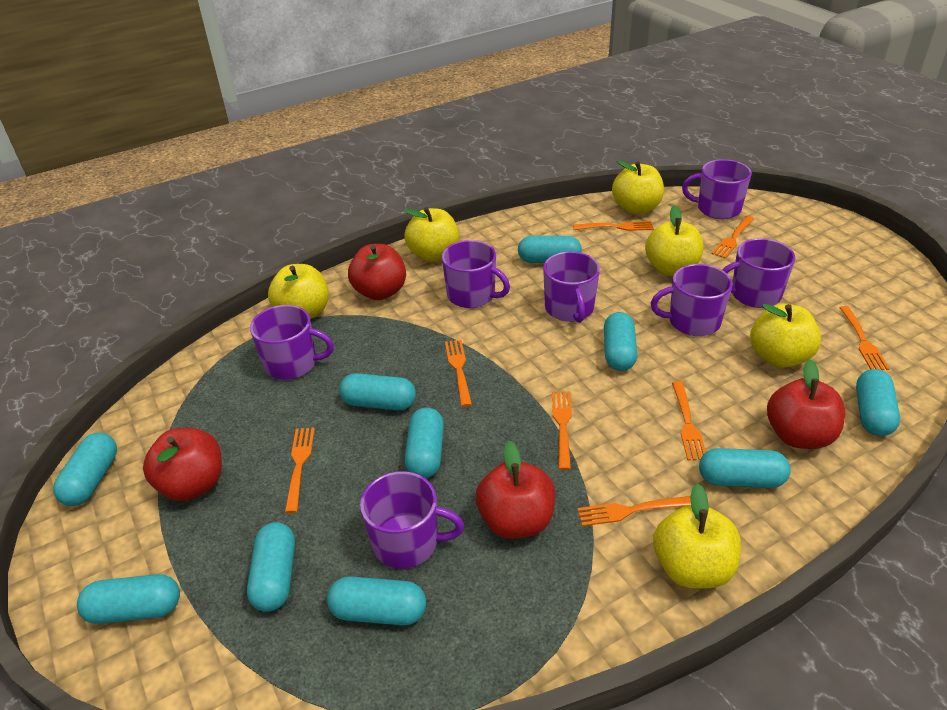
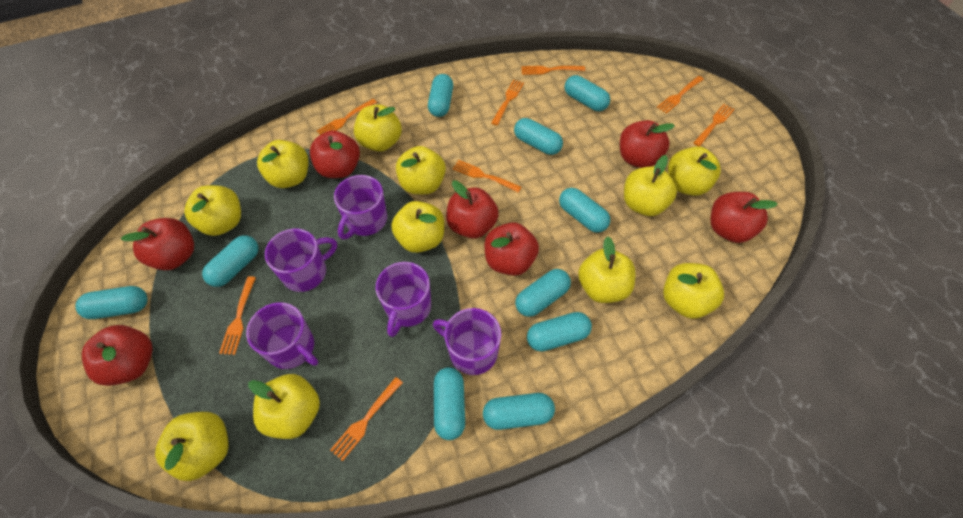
purple mug: [250,305,334,380] [360,471,464,569] [442,240,510,308] [543,252,600,323] [651,264,733,336] [682,159,752,219] [722,238,796,308] = 7 -> [246,302,318,369] [265,229,337,292] [334,175,387,239] [376,262,431,337] [433,308,501,375] = 5
red apple: [143,428,222,501] [348,244,406,300] [476,440,555,539] [767,359,845,449] = 4 -> [82,325,153,386] [121,218,194,270] [310,130,360,178] [446,180,499,238] [485,222,539,276] [620,120,675,168] [710,192,778,243] = 7
yellow apple: [268,264,329,319] [404,207,459,262] [612,160,664,214] [645,205,704,276] [653,483,741,589] [750,304,821,368] = 6 -> [155,412,229,481] [184,185,241,236] [248,374,320,439] [257,140,309,188] [354,104,402,152] [391,201,444,253] [396,146,446,195] [578,236,636,303] [624,155,677,216] [663,263,724,319] [668,146,721,196] = 11

